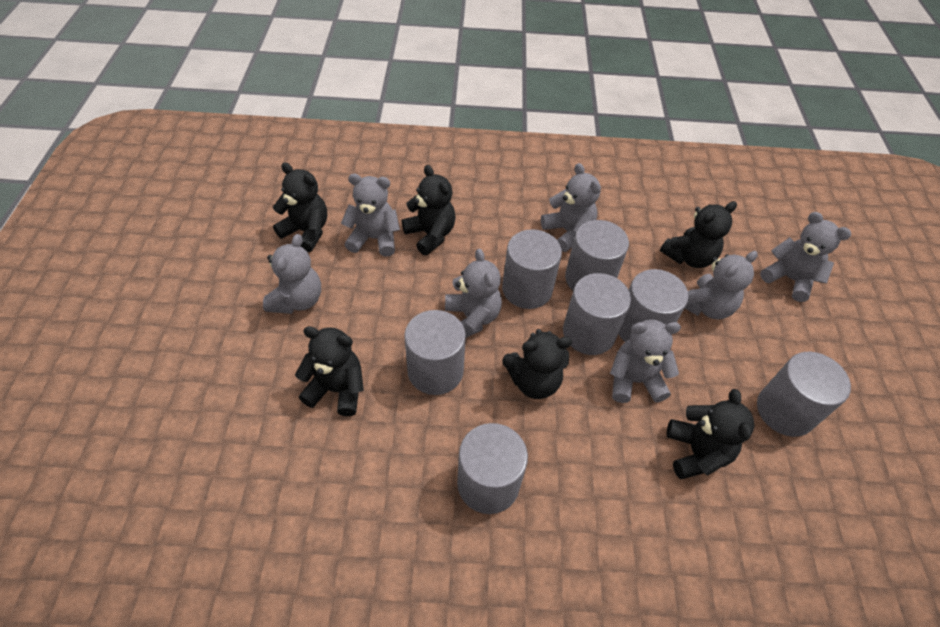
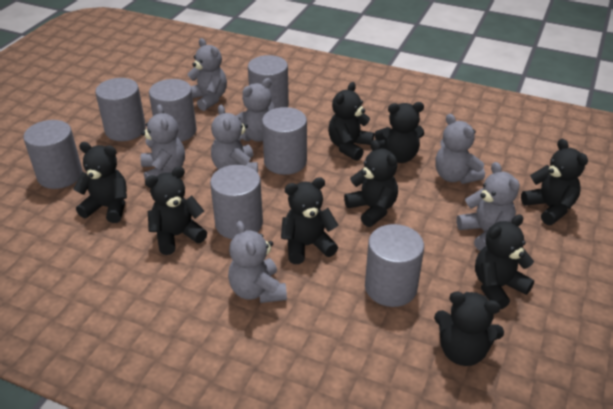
black teddy bear: [273,163,327,252] [295,326,364,416] [402,165,456,255] [502,329,572,399] [660,201,737,268] [666,389,754,479] = 6 -> [74,142,127,223] [145,166,207,255] [281,177,339,264] [328,82,374,161] [344,140,398,227] [374,102,424,163] [434,291,504,366] [475,214,534,309] [521,139,588,225] = 9

